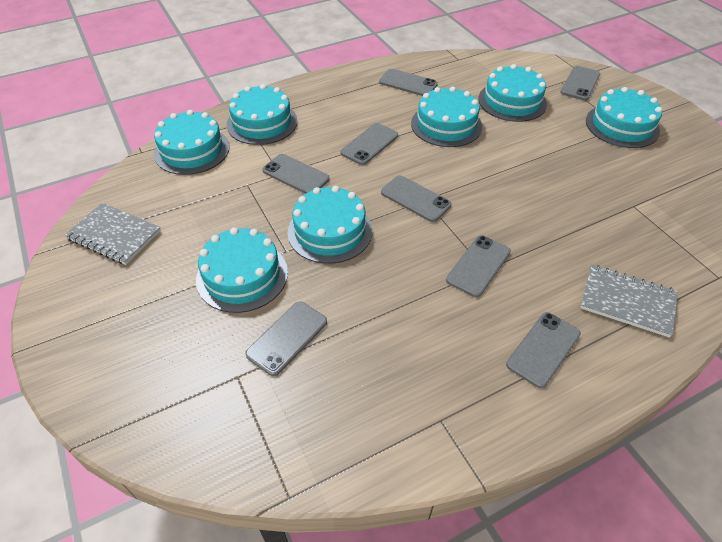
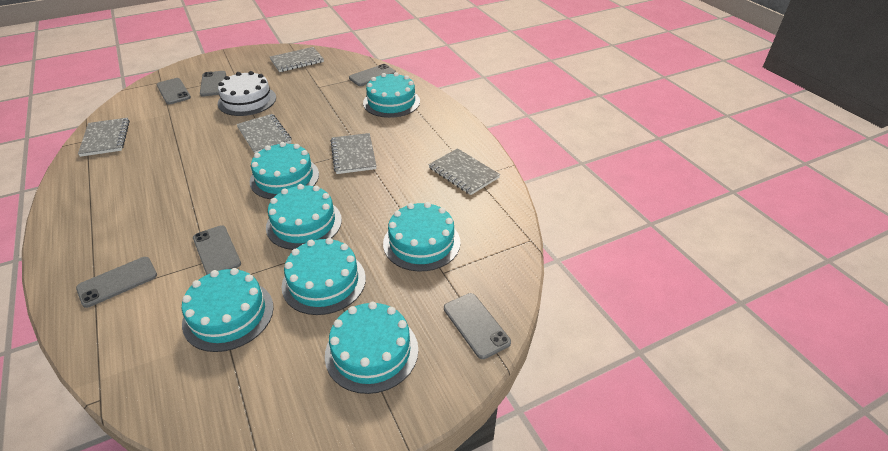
grey notebook: [65,203,161,265] [580,265,678,338] = 2 -> [78,118,130,157] [236,114,292,153] [270,47,324,72] [330,133,376,174] [428,148,500,195] = 5
grey phone: [245,302,327,376] [263,154,330,194] [341,123,398,165] [379,69,438,96] [381,175,451,222] [446,235,511,297] [506,312,581,388] [560,66,601,100] = 8 -> [76,257,157,308] [157,78,191,104] [193,225,241,275] [200,71,226,97] [349,64,396,86] [444,293,511,359] = 6
white cake: none = 0 -> [218,71,276,116] = 1

